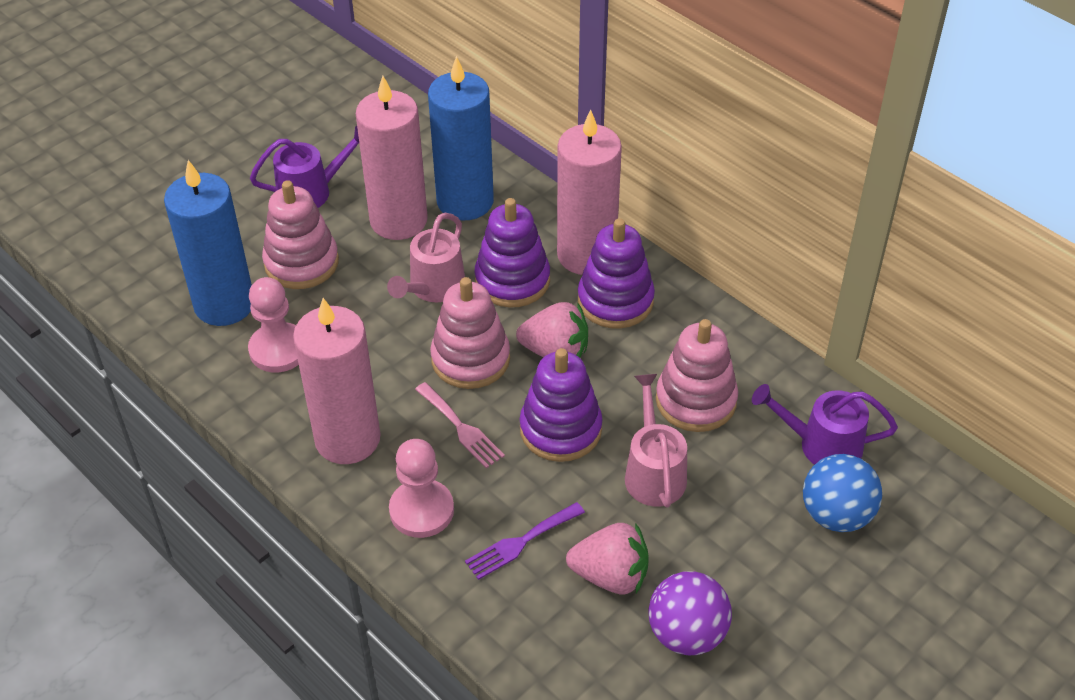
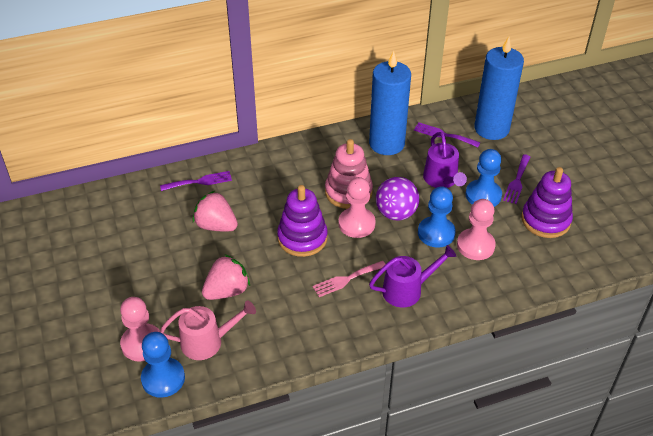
blue ball: [803,454,882,532] = 1 -> none = 0
blue pawn: none = 0 -> [141,332,185,398] [418,186,456,248] [466,149,502,207] = 3
pink candle: [293,298,380,464] [356,76,428,240] [557,109,622,275] = 3 -> none = 0
pink pawn: [248,277,299,372] [389,439,454,538] = 2 -> [120,297,160,361] [338,177,376,238] [457,199,496,260] = 3
pink stacking toy: [262,180,339,289] [430,277,510,389] [656,319,738,432] = 3 -> [325,139,373,209] = 1
pink watering can: [387,213,465,303] [625,374,687,507] = 2 -> [159,300,256,360] = 1
purple fork: [465,502,585,580] = 1 -> [160,171,232,191] [414,122,480,147] [503,154,530,204] = 3
purple stacking toy: [474,198,550,308] [520,348,603,462] [578,218,655,329] = 3 -> [277,185,328,257] [522,167,573,238] = 2

